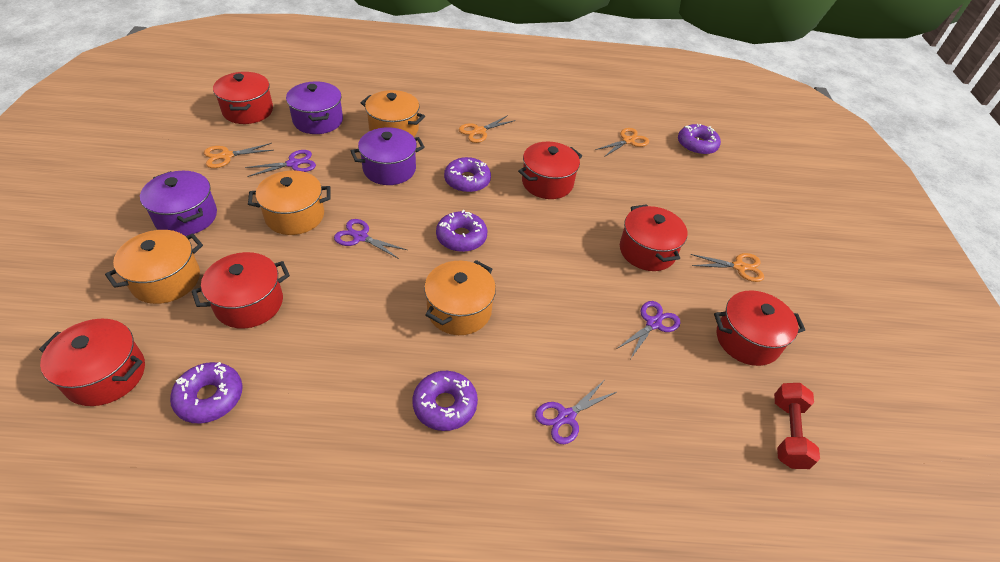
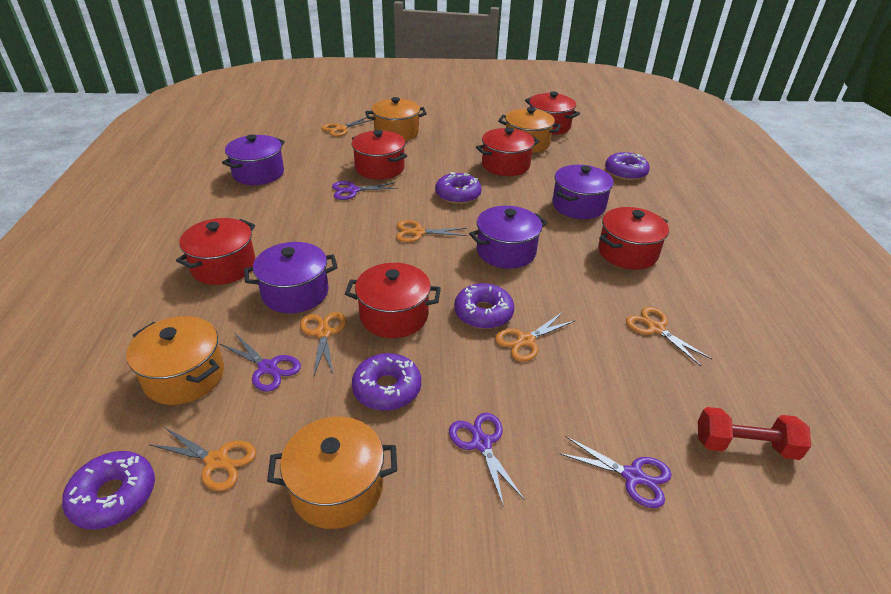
orange scissors: [204,143,274,168] [459,115,515,143] [596,128,649,157] [691,253,764,282] = 4 -> [149,427,256,491] [300,312,346,378] [321,117,372,137] [396,220,467,243] [495,312,575,362] [626,307,712,366] = 6
purple pot: [140,171,217,236] [286,81,343,134] [351,127,425,185] = 3 -> [222,134,285,185] [244,242,338,313] [469,206,547,269] [552,165,614,219] = 4

